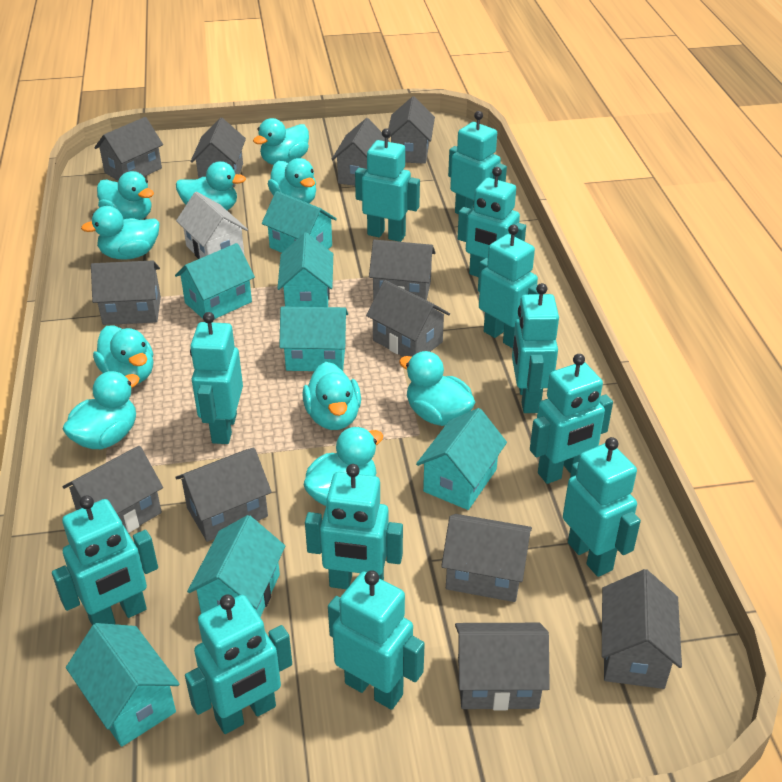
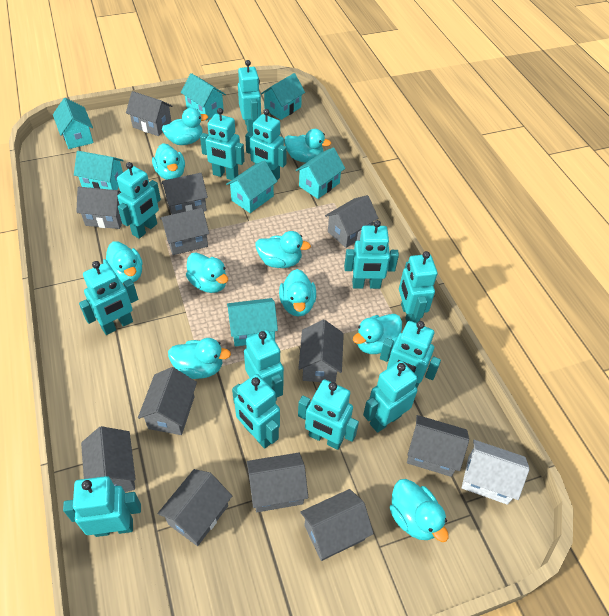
turquoise robot: [52,495,158,625] [185,594,292,734] [190,312,243,444] [305,464,403,589] [328,570,425,710] [355,129,420,242] [448,111,507,214] [457,167,526,277] [478,225,539,348] [512,283,559,413] [530,354,613,484] [563,437,641,577] = 12 -> [63,476,141,537] [79,261,138,335] [117,162,161,239] [200,108,245,180] [232,374,280,449] [238,60,261,133] [244,330,284,401] [245,109,287,180] [298,380,359,450] [344,220,399,289] [363,361,418,433] [380,321,441,388] [399,251,437,323] = 13

